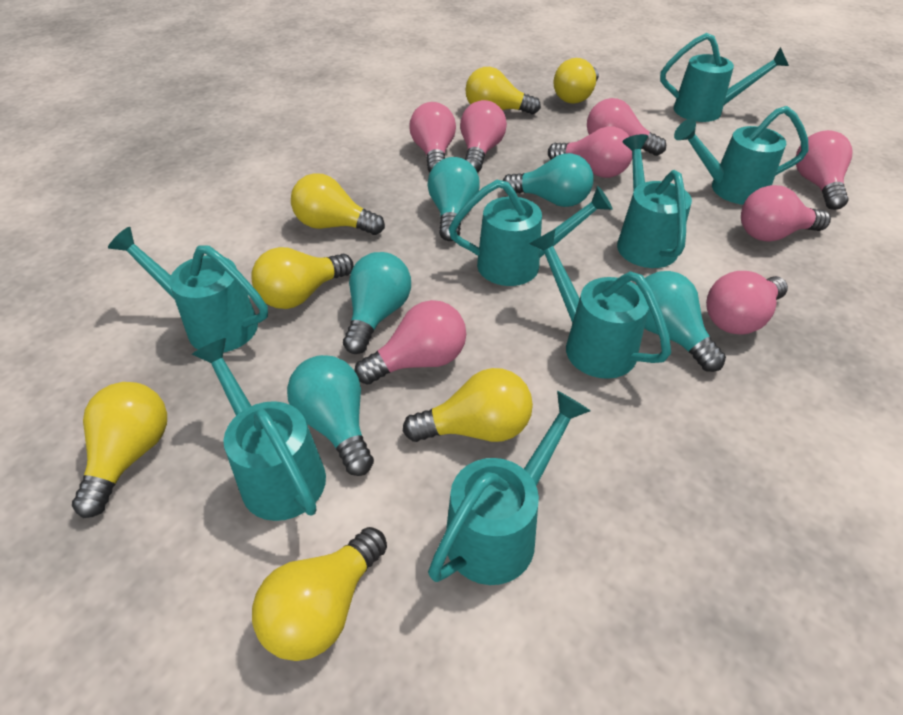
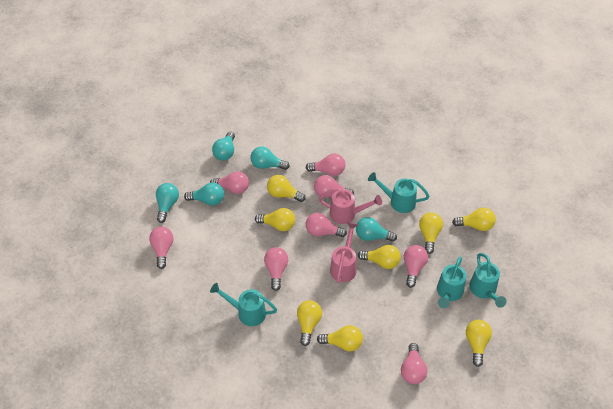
pink watering can: none = 0 -> [318,188,382,224] [330,222,358,283] = 2
turquoise watering can: [108,227,268,353] [192,338,326,521] [428,391,591,585] [449,180,613,286] [529,229,671,379] [617,134,692,268] [660,33,789,122] [674,106,809,205] = 8 -> [210,283,277,326] [368,172,430,213] [437,257,466,308] [469,253,507,308] = 4
yellow light bulb: [72,382,167,518] [251,247,354,309] [252,527,387,661] [291,173,385,235] [403,368,533,442] [465,67,541,115] [553,58,599,104] = 7 -> [255,208,295,231] [267,175,306,202] [297,300,322,346] [317,325,363,351] [358,245,401,269] [419,212,443,254] [452,208,496,231] [466,320,492,367] = 8

